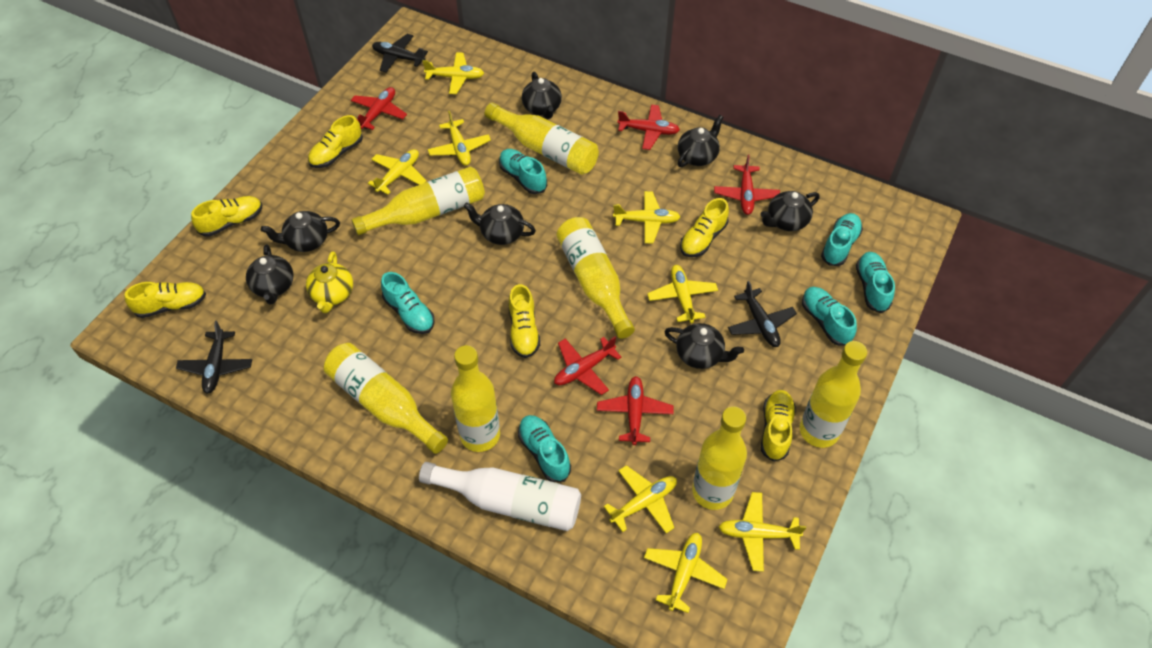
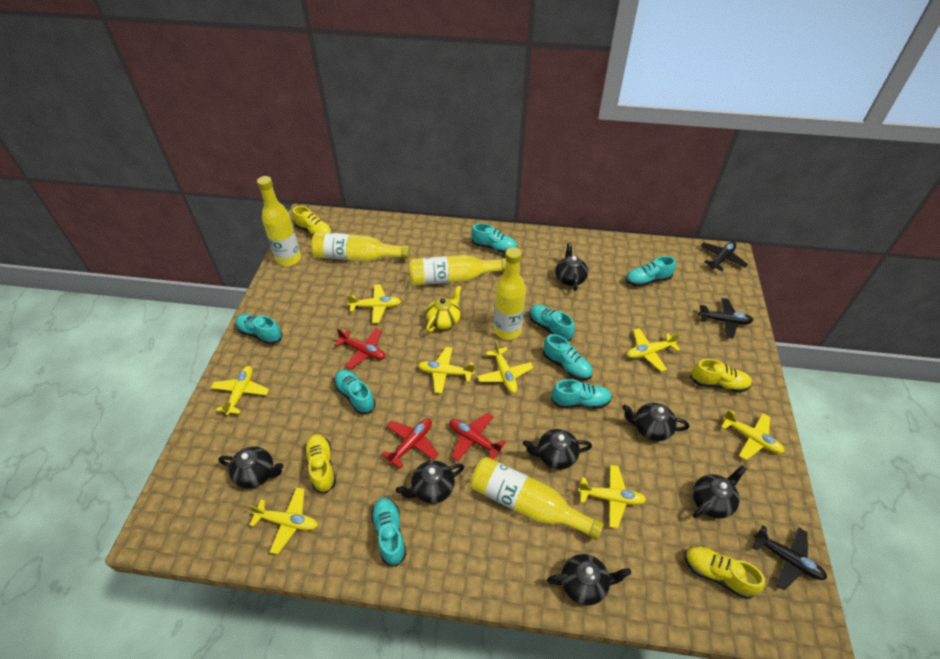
red plane: [351,87,407,130] [554,337,622,395] [597,376,673,445] [617,104,680,150] [714,155,780,215] = 5 -> [334,328,386,369] [382,418,439,469] [450,412,506,461] = 3
turquoise shoe: [381,272,435,334] [499,149,547,194] [518,415,571,482] [802,287,857,346] [821,213,863,266] [856,252,895,313] = 6 -> [236,314,282,345] [334,370,375,414] [371,498,407,567] [471,223,517,254] [529,305,575,341] [543,334,593,380] [551,379,612,408] [625,256,676,287] = 8
white bottle: [419,462,581,531] = 1 -> none = 0
yellow bottle: [324,343,448,454] [351,167,485,236] [451,345,500,452] [484,103,599,175] [557,217,635,339] [692,406,747,510] [800,341,867,448] = 7 -> [257,176,301,266] [311,232,410,261] [409,255,506,285] [470,457,604,540] [494,247,526,340] = 5
yellow shoe: [124,282,206,318] [191,196,262,237] [308,115,363,168] [509,284,540,358] [680,198,729,257] [761,390,796,462] = 6 -> [292,206,332,235] [304,434,336,493] [685,546,765,599] [690,359,752,393] = 4

